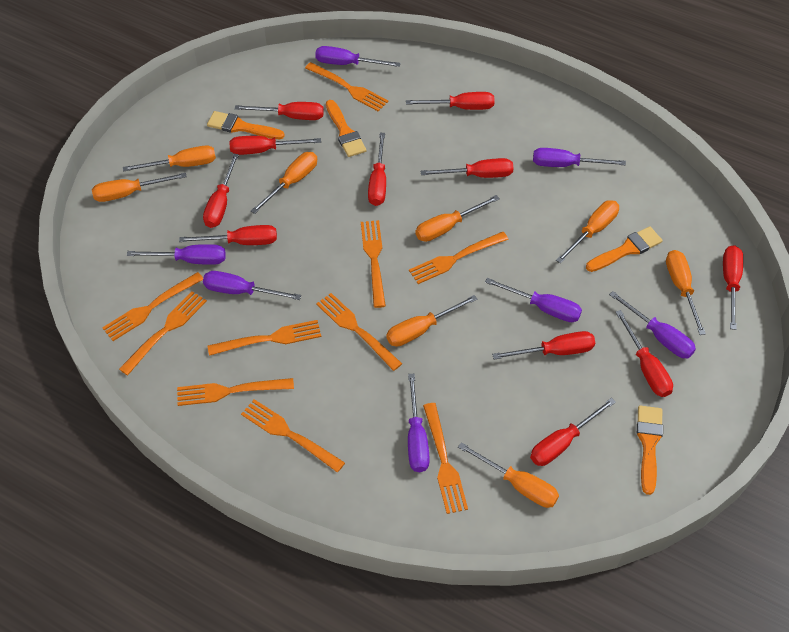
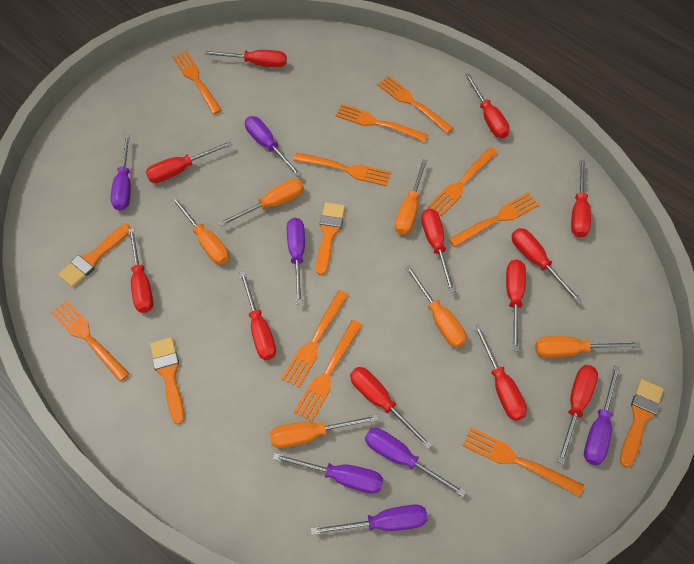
orange screwdriver: [92,173,187,202] [123,145,216,172] [251,152,317,214] [386,295,477,347] [416,195,500,242] [458,442,559,508] [556,200,619,263] [666,250,706,335] = 8 -> [171,196,229,265] [218,179,304,227] [270,414,379,448] [395,159,428,235] [405,265,466,348] [535,336,640,358] = 6
red screwdriver: [179,225,277,245] [203,154,239,228] [229,136,321,155] [235,102,324,120] [368,133,386,206] [406,92,494,110] [421,158,514,178] [492,331,595,359] [530,398,616,466] [616,310,673,397] [723,245,743,330] = 11 -> [128,228,153,313] [146,141,232,183] [205,50,287,68] [239,271,276,360] [350,367,432,449] [421,208,455,293] [465,74,510,138] [474,324,527,421] [506,259,526,351] [512,228,583,303] [557,365,598,464] [571,160,591,238] = 12

